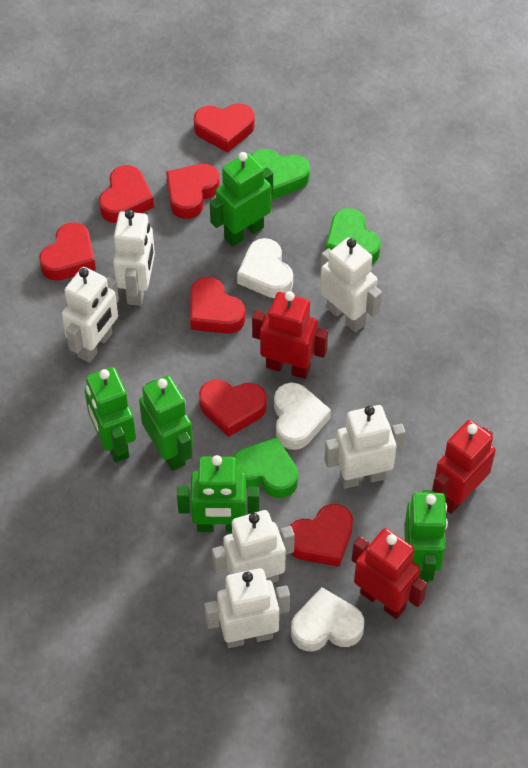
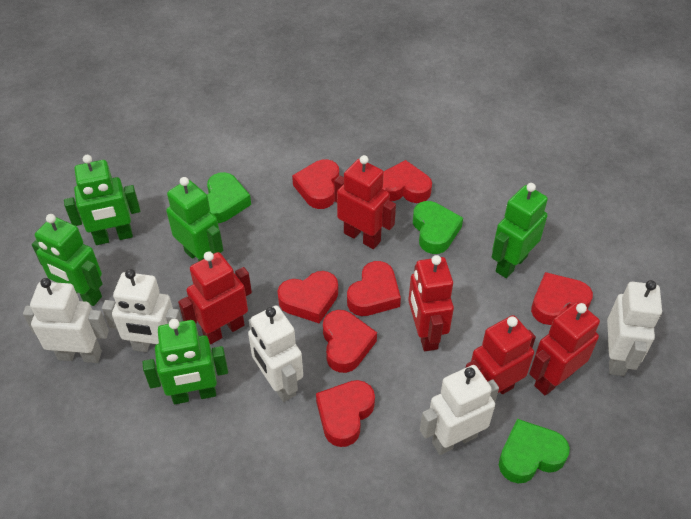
red robot: [252,291,328,379] [352,528,427,619] [432,420,496,514] = 3 -> [178,251,252,345] [334,155,396,249] [408,255,454,351] [465,315,536,394] [529,302,600,396] = 5
white heart: [237,238,293,298] [274,383,331,450] [291,587,364,652] = 3 -> none = 0
white robot: [62,267,119,363] [113,210,155,306] [205,568,290,648] [212,510,295,583] [320,238,382,332] [324,405,406,489] = 6 -> [23,278,109,363] [102,269,182,352] [248,305,303,402] [420,365,499,455] [607,280,662,376] = 5

